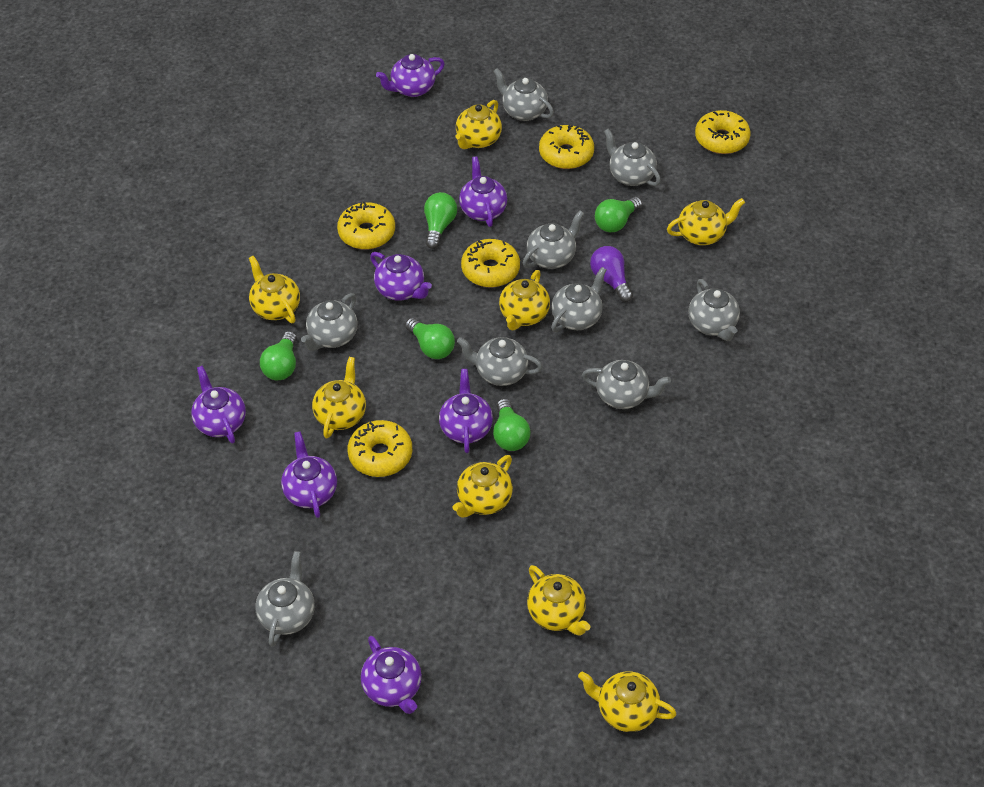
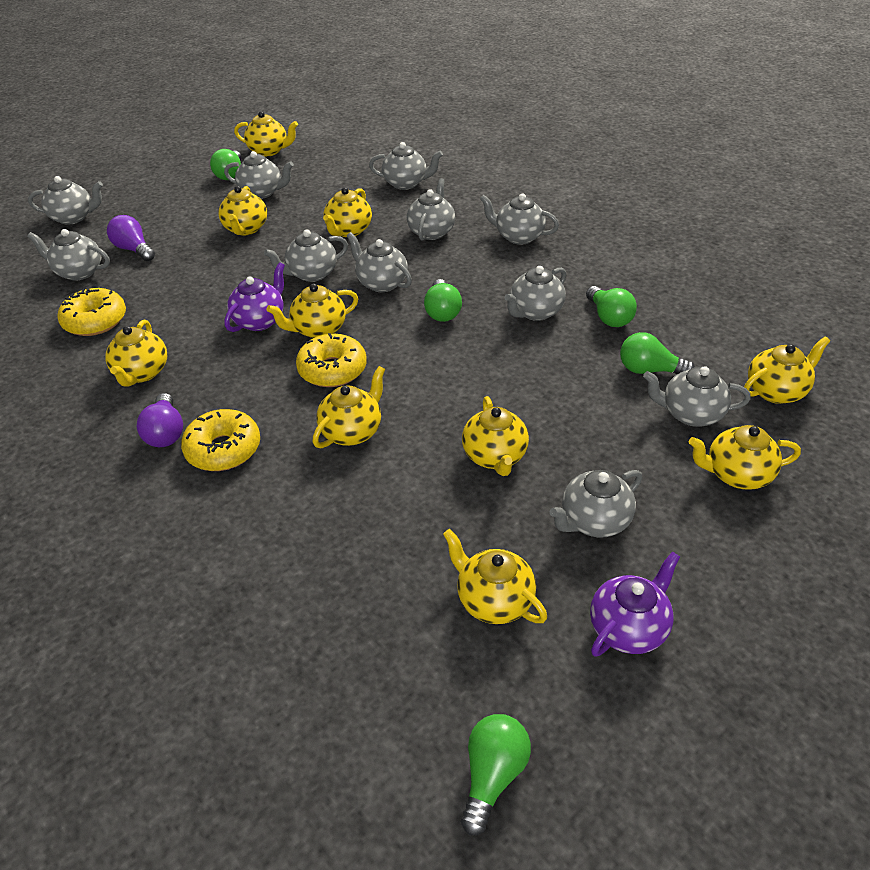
grey teapot: [255,551,315,647] [301,293,358,351] [457,337,543,386] [493,68,554,121] [523,211,584,269] [551,267,607,332] [582,360,671,409] [604,129,661,186] [688,279,740,341] = 9 -> [27,229,110,281] [28,176,103,225] [224,151,294,199] [264,229,348,282] [347,232,412,292] [369,142,443,190] [407,178,455,241] [480,193,559,245] [504,266,567,321] [550,470,642,538] [643,366,751,427] = 11
purple light bulb: [590,246,633,302] = 1 -> [107,215,155,261] [137,393,183,447] = 2
purple teapot: [191,366,246,443] [281,431,337,518] [361,636,422,714] [370,252,432,301] [376,54,445,97] [439,369,493,453] [459,156,507,227] = 7 -> [224,262,285,332] [590,551,680,656] = 2
yellow donut: [337,201,395,249] [348,420,412,477] [461,239,520,287] [539,124,594,169] [695,110,751,154] = 5 -> [57,287,126,336] [181,409,260,471] [296,333,367,387] = 3
yellow teapot: [249,256,300,323] [312,357,366,438] [453,455,513,518] [455,100,502,149] [499,270,550,331] [527,565,591,636] [578,671,677,732] [667,198,745,245] = 8 -> [105,320,167,387] [218,186,267,236] [234,111,298,157] [267,284,359,338] [313,366,385,448] [323,187,372,237] [443,529,547,624] [462,396,529,476] [689,425,801,490] [744,336,830,404] = 10

